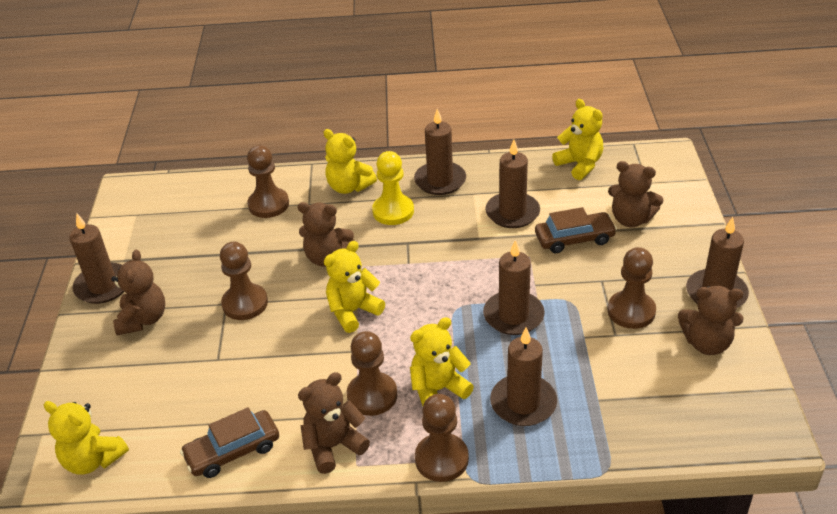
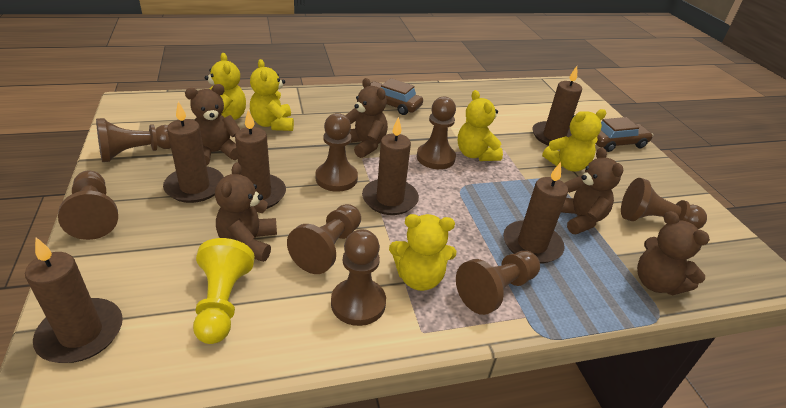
brown pawn: [220,242,268,320] [247,145,289,218] [347,331,397,416] [415,394,469,482] [608,247,656,329] = 5 -> [58,171,118,240] [96,118,171,162] [287,204,361,274] [315,113,358,192] [331,229,386,326] [417,96,456,169] [456,251,540,315] [621,178,707,229] = 8

